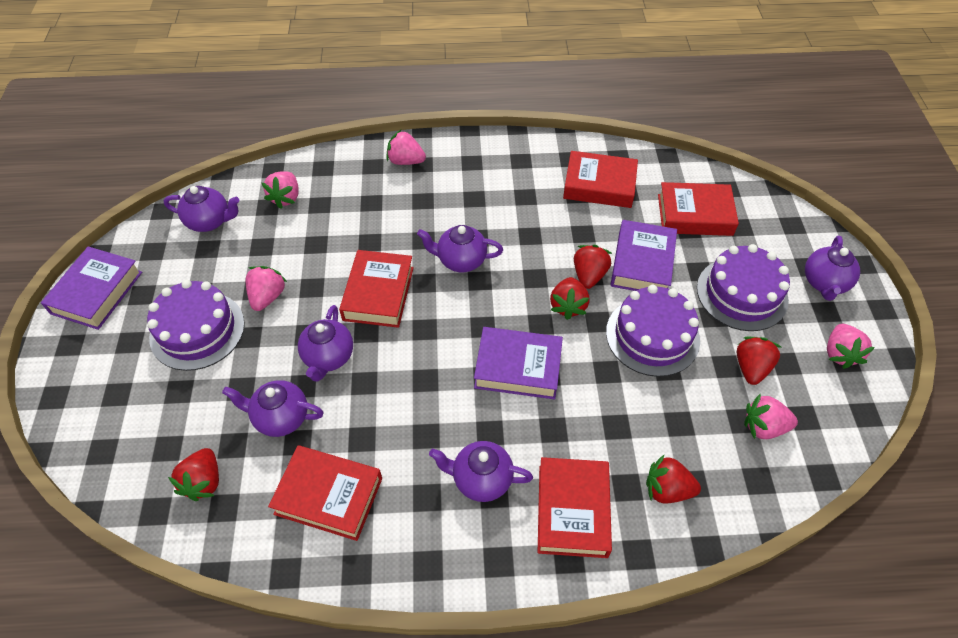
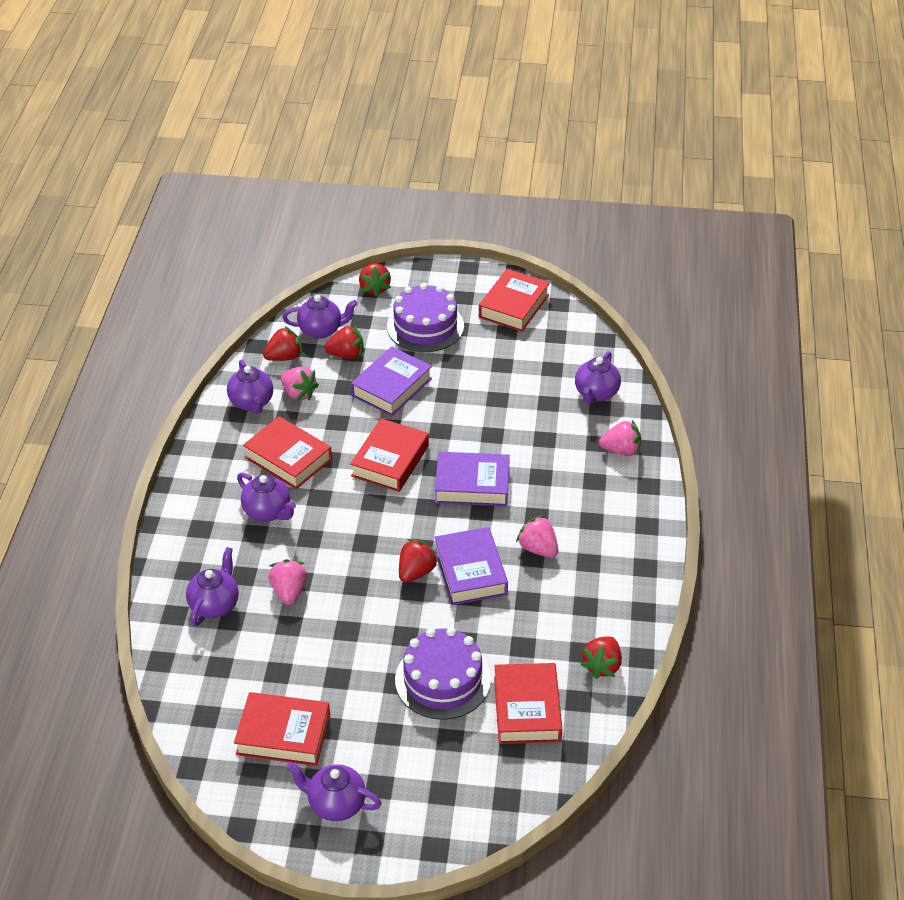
pink strawberry: [245,266,287,311] [262,171,299,209] [386,129,426,165] [744,394,798,439] [827,324,875,369] = 5 -> [268,559,307,605] [281,367,319,401] [516,515,558,558] [599,420,641,456] = 4
purple cake: [147,280,245,371] [606,285,700,377] [697,244,790,331] = 3 -> [387,283,464,352] [395,627,491,720] = 2

